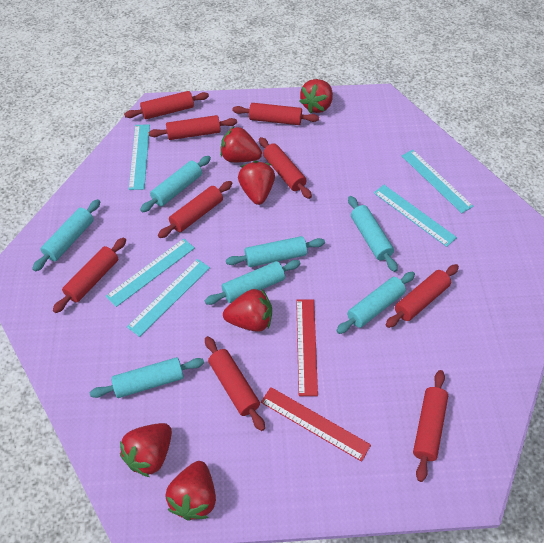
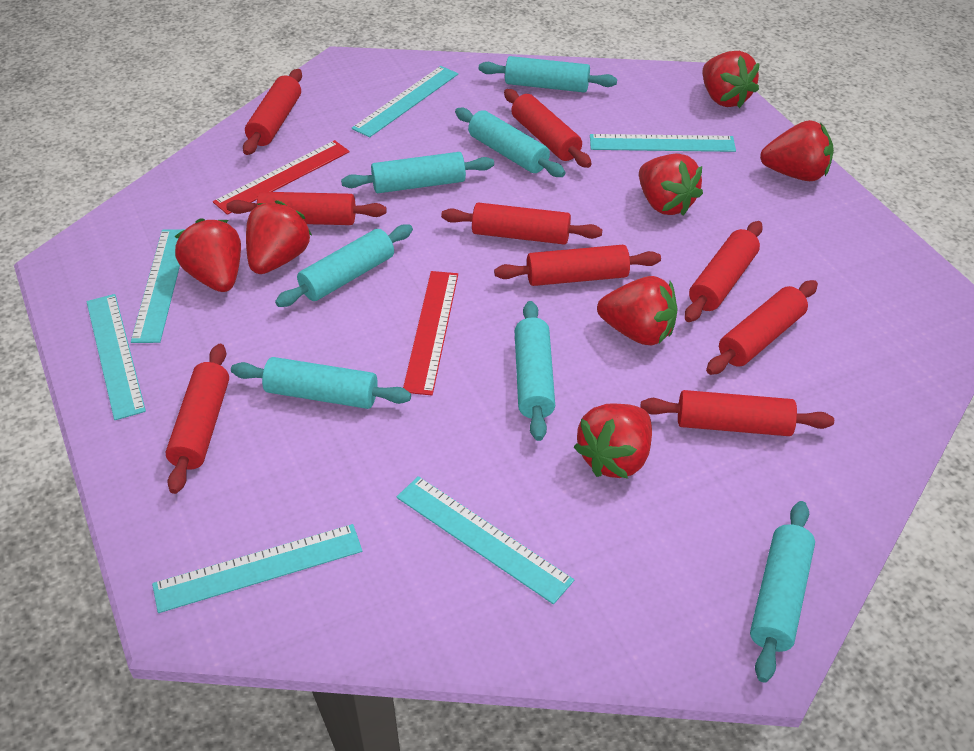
red strawberry: [120,423,172,477] [166,461,216,521] [220,126,262,162] [223,289,272,332] [238,161,275,205] [299,79,333,114] = 6 -> [175,218,241,292] [246,201,312,274] [574,404,652,479] [597,276,678,345] [639,154,703,216] [702,51,760,108] [760,120,834,181] = 7
turquoise ruler: [105,239,195,307] [127,259,210,337] [129,124,150,190] [374,185,457,247] [402,150,474,213] = 5 -> [86,294,146,420] [131,229,185,343] [152,524,362,613] [352,66,458,138] [397,476,574,604] [590,134,736,152] = 6

